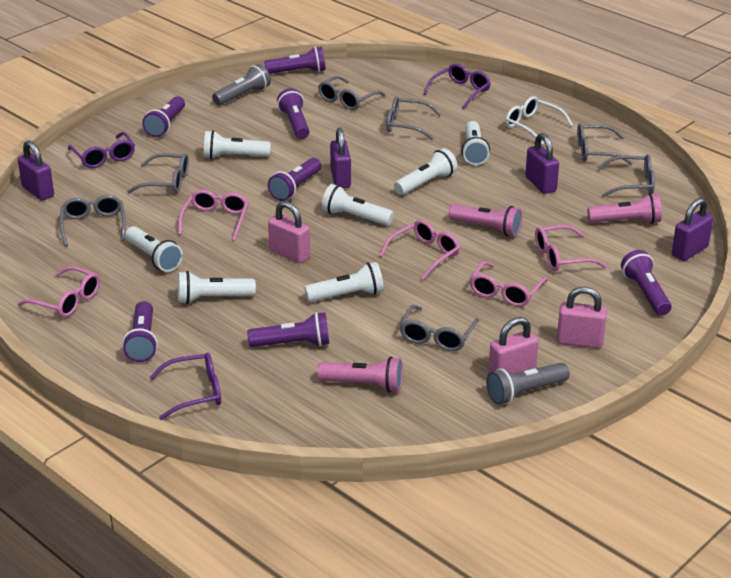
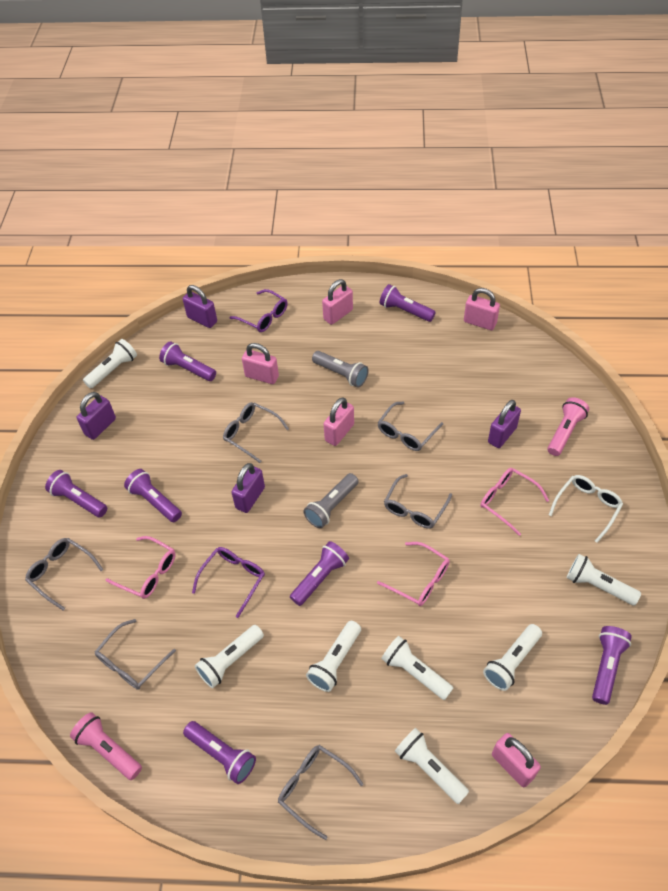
grey glasses: [59,195,126,246] [127,153,189,193] [318,76,386,110] [387,96,441,140] [400,305,479,351] [577,123,633,165] [597,154,655,197] = 7 -> [25,538,104,611] [95,619,176,690] [223,402,289,463] [278,745,364,840] [377,402,443,451] [384,474,452,528] = 6
pink flashlight: [317,357,403,393] [449,204,522,237] [587,193,662,224] = 3 -> [70,712,142,780] [547,397,589,456] = 2
pink glasses: [18,266,100,317] [178,190,249,241] [379,220,460,280] [470,261,548,307] [535,225,607,271] = 5 -> [105,536,176,599] [377,542,450,606] [481,468,549,536] = 3
pink padlock: [268,201,310,263] [488,317,539,374] [557,287,607,348] = 3 -> [242,343,279,384] [322,279,353,325] [324,397,354,446] [464,288,500,330] [492,733,541,787] = 5
purple glasses: [68,132,135,168] [150,352,221,420] [424,63,491,109] = 3 -> [192,547,265,618] [229,289,287,332] = 2

